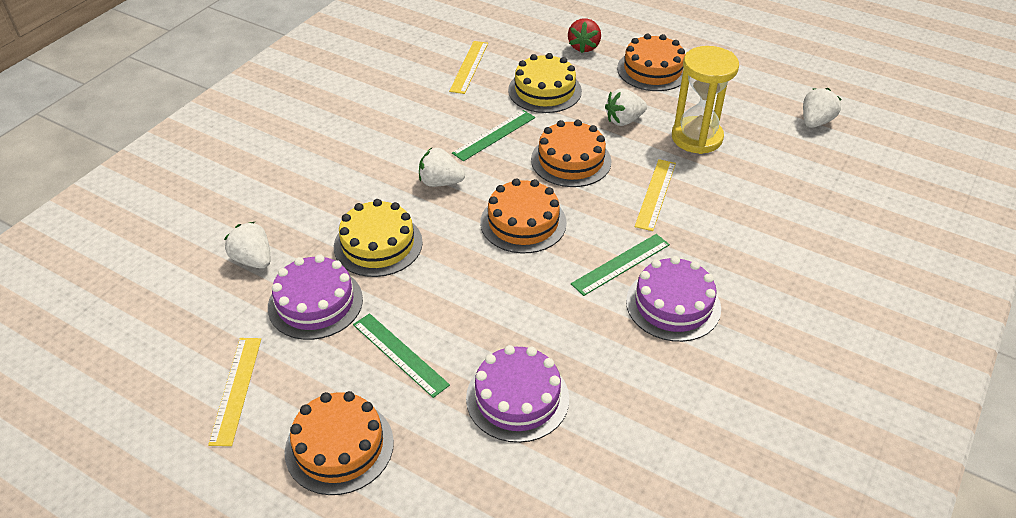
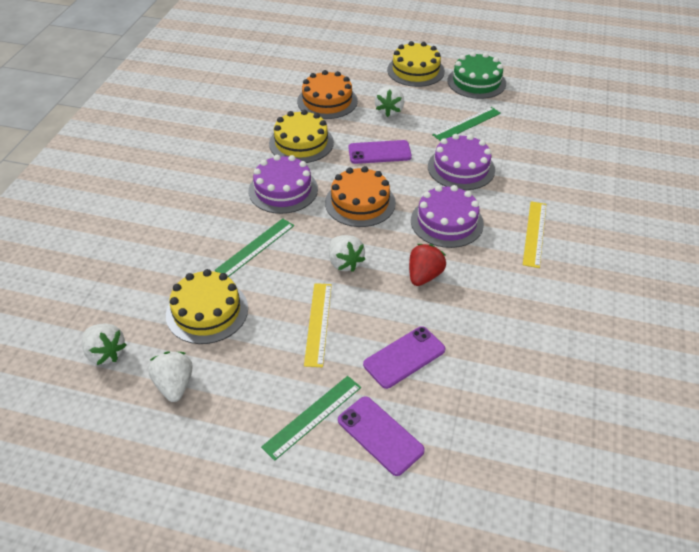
green cake: none = 0 -> [447,52,506,99] = 1
orange cake: [285,391,394,495] [480,178,567,253] [531,120,611,187] [617,34,685,91] = 4 -> [297,70,358,119] [325,166,396,227] = 2
purple phone: none = 0 -> [338,396,425,476] [348,140,412,164] [363,326,446,389] = 3
yellow cake: [334,199,423,277] [508,53,582,113] = 2 -> [166,269,248,344] [269,110,334,163] [387,41,445,87] = 3
yellow hourglass: [672,46,739,154] = 1 -> none = 0
yellow ruler: [208,338,261,446] [449,41,488,94] [635,159,676,231] = 3 -> [304,283,332,367] [523,201,546,268] = 2

